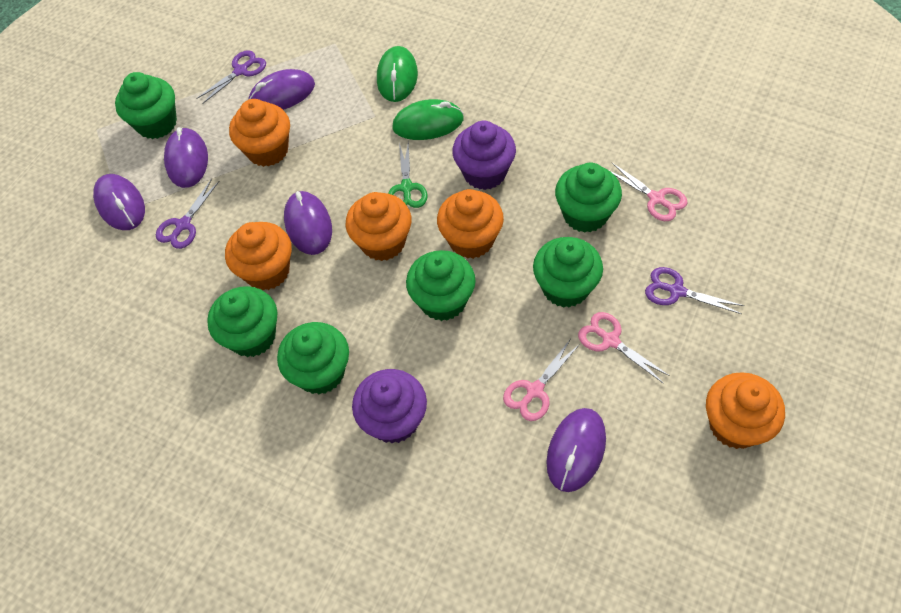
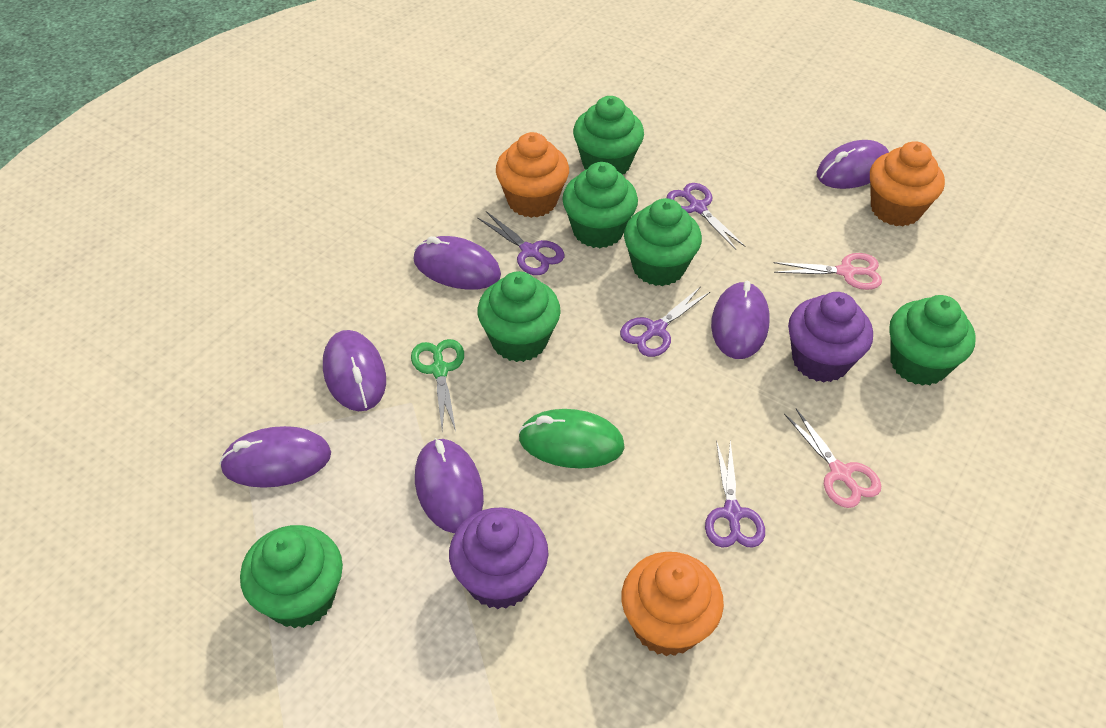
green mouse: [377,46,418,102] [392,99,464,140] = 2 -> [518,409,625,468] = 1
orange cupcake: [225,222,292,290] [229,99,290,167] [346,192,412,261] [437,189,504,259] [706,372,785,449] = 5 -> [496,132,569,218] [622,552,724,656] [870,141,945,227] = 3
pink scissors: [503,340,580,421] [578,312,670,384] [610,163,688,221] = 3 -> [773,253,882,290] [784,408,881,508] = 2
purple mouse: [93,174,145,230] [164,127,208,188] [248,69,315,110] [284,191,332,255] [546,408,606,492] = 5 -> [219,426,331,488] [323,330,386,411] [413,236,501,290] [415,438,484,533] [711,281,769,359] [817,140,889,189] = 6
purple scissors: [156,178,219,249] [196,50,266,104] [645,267,744,314] = 3 -> [477,211,564,275] [620,286,710,357] [667,183,746,250] [705,440,765,548] = 4

